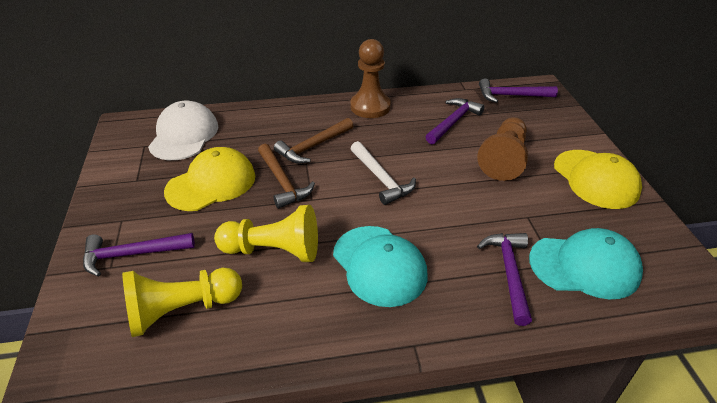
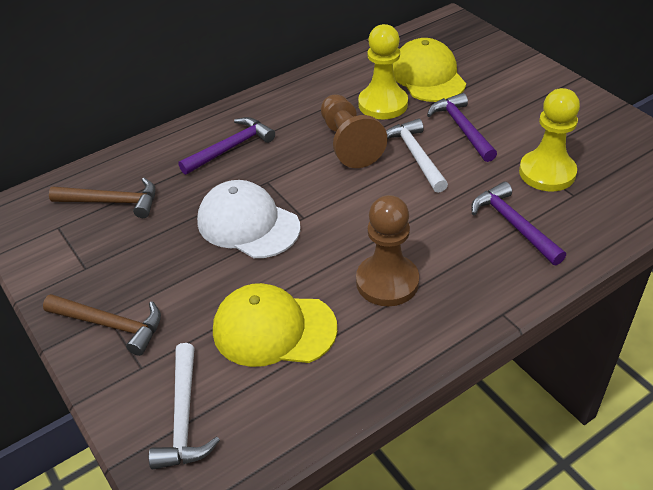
purple hammer: [83,233,195,277] [426,98,485,144] [477,233,532,326] [479,78,558,103] = 4 -> [178,117,275,175] [427,93,497,162] [471,182,566,265] = 3
turquoise cap: [333,226,427,307] [529,228,643,299] = 2 -> none = 0
white hammer: [350,141,416,205] = 1 -> [149,343,220,470] [386,119,448,193] = 2

